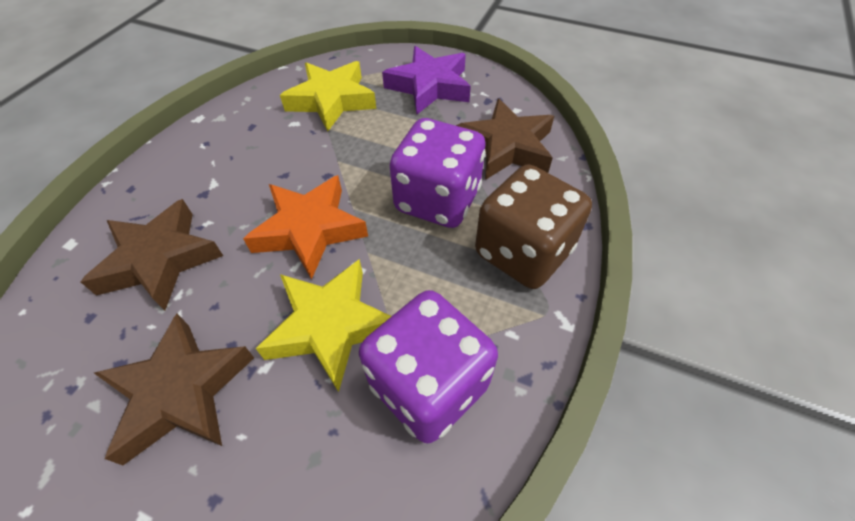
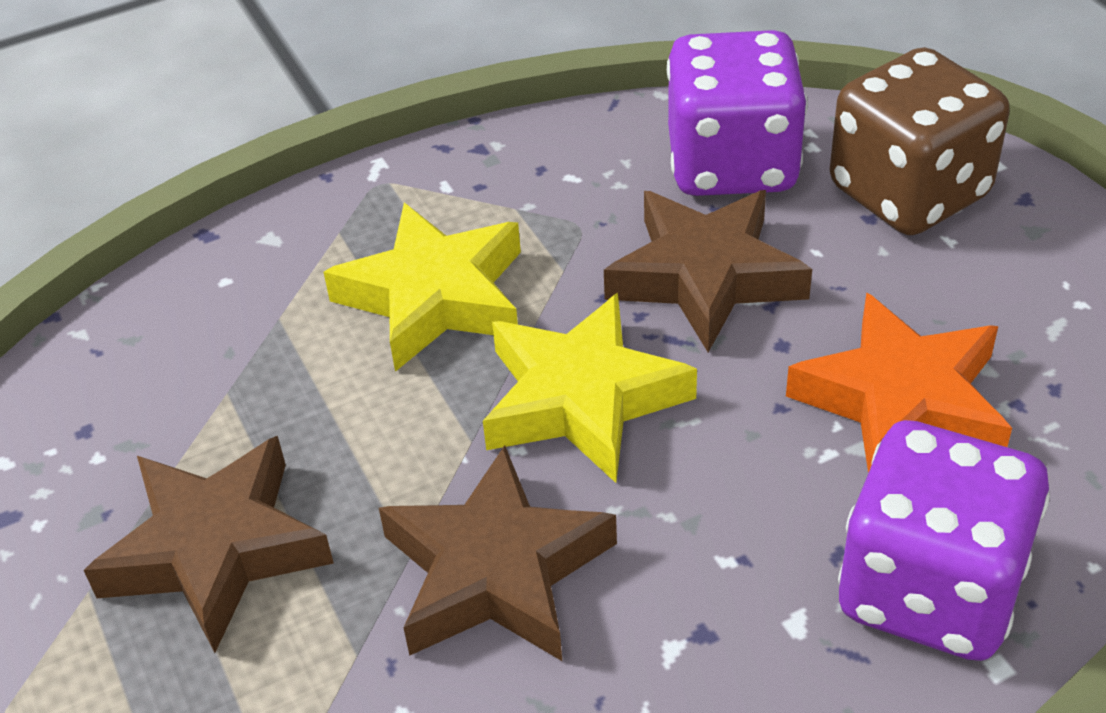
purple star: [382,46,471,114] = 1 -> none = 0

